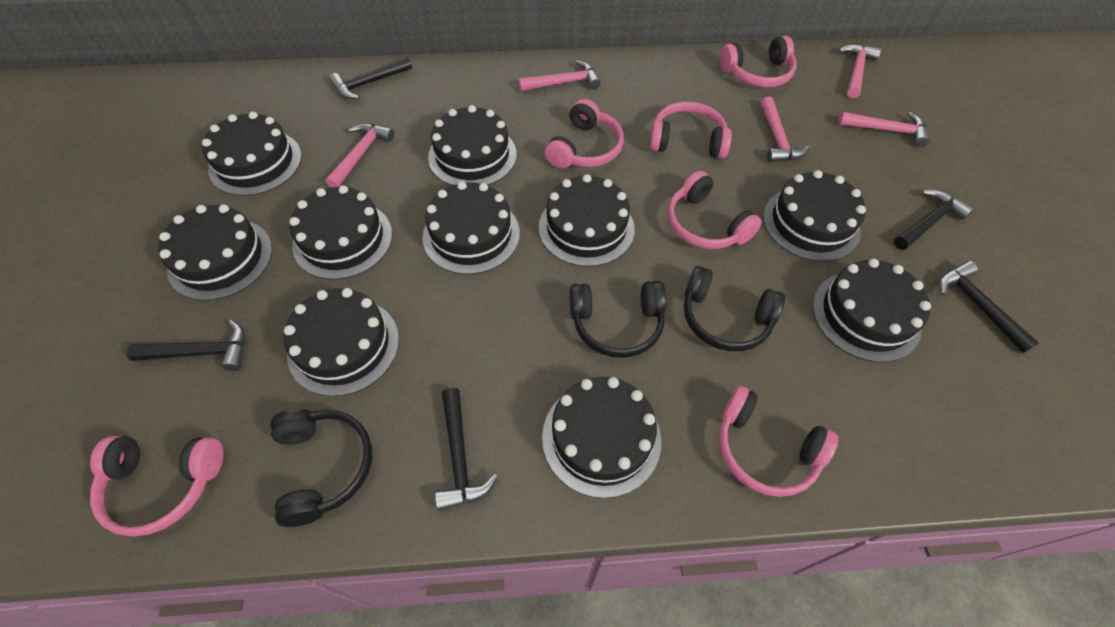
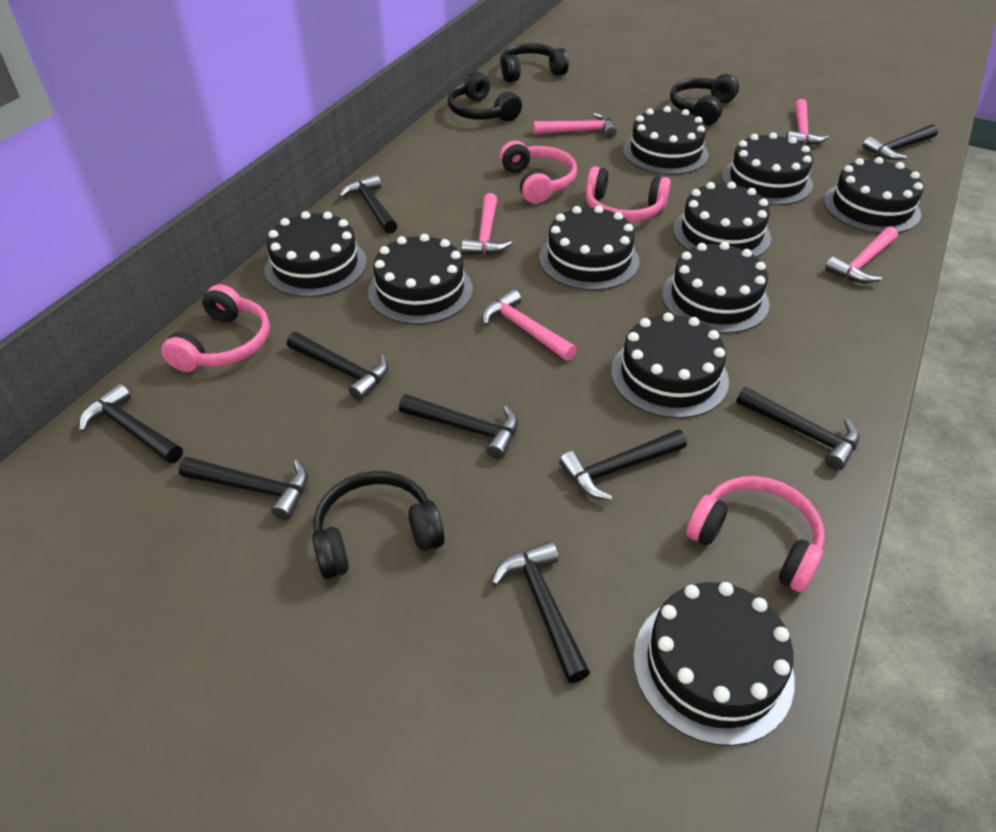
black hammer: [126,320,245,371] [329,57,412,99] [435,388,498,511] [893,190,974,250] [939,261,1039,353] = 5 -> [79,384,183,464] [179,457,308,520] [287,332,388,401] [339,175,397,234] [399,394,518,459] [492,541,590,683] [559,430,687,501] [736,387,859,470] [863,124,938,160] = 9
black headphones: [271,409,372,527] [570,281,666,358] [684,266,785,351] = 3 -> [312,471,445,579] [448,72,522,122] [500,43,569,82] [670,74,739,126] = 4
pink headphones: [90,436,223,537] [545,99,624,169] [650,102,732,159] [668,171,762,249] [719,386,839,497] [720,36,797,88] = 6 -> [161,284,270,372] [499,140,577,204] [586,166,671,222] [686,476,825,592] = 4

